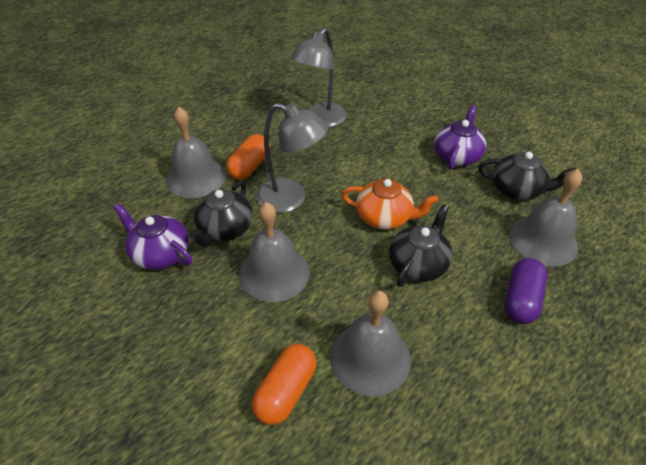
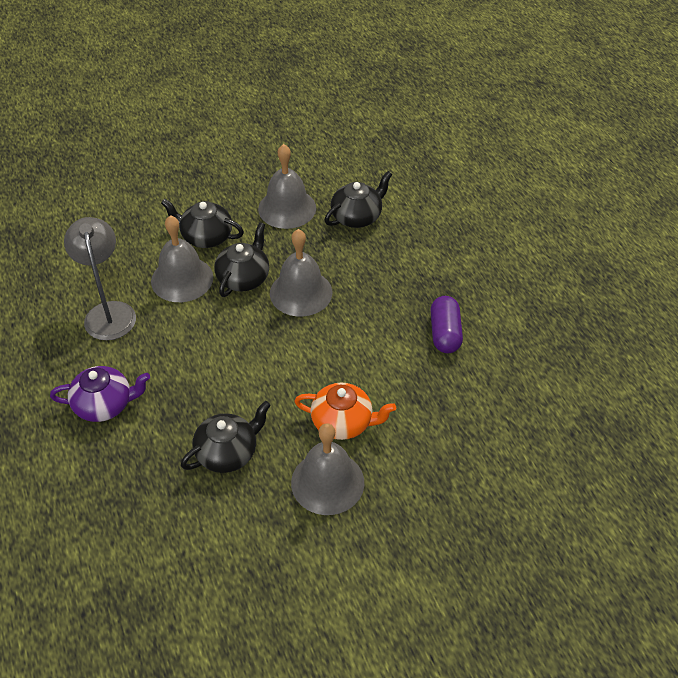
black teapot: [189,181,253,247] [389,204,452,287] [478,152,576,200] = 3 -> [161,199,244,248] [181,401,271,473] [214,222,269,297] [325,171,392,228] = 4
grey lamp: [256,103,328,213] [291,28,347,127] = 2 -> [64,217,136,340] = 1
orange capsule: [226,134,270,180] [252,344,316,425] = 2 -> none = 0
purple teapot: [113,204,192,270] [434,105,486,170] = 2 -> [50,366,150,422] = 1

